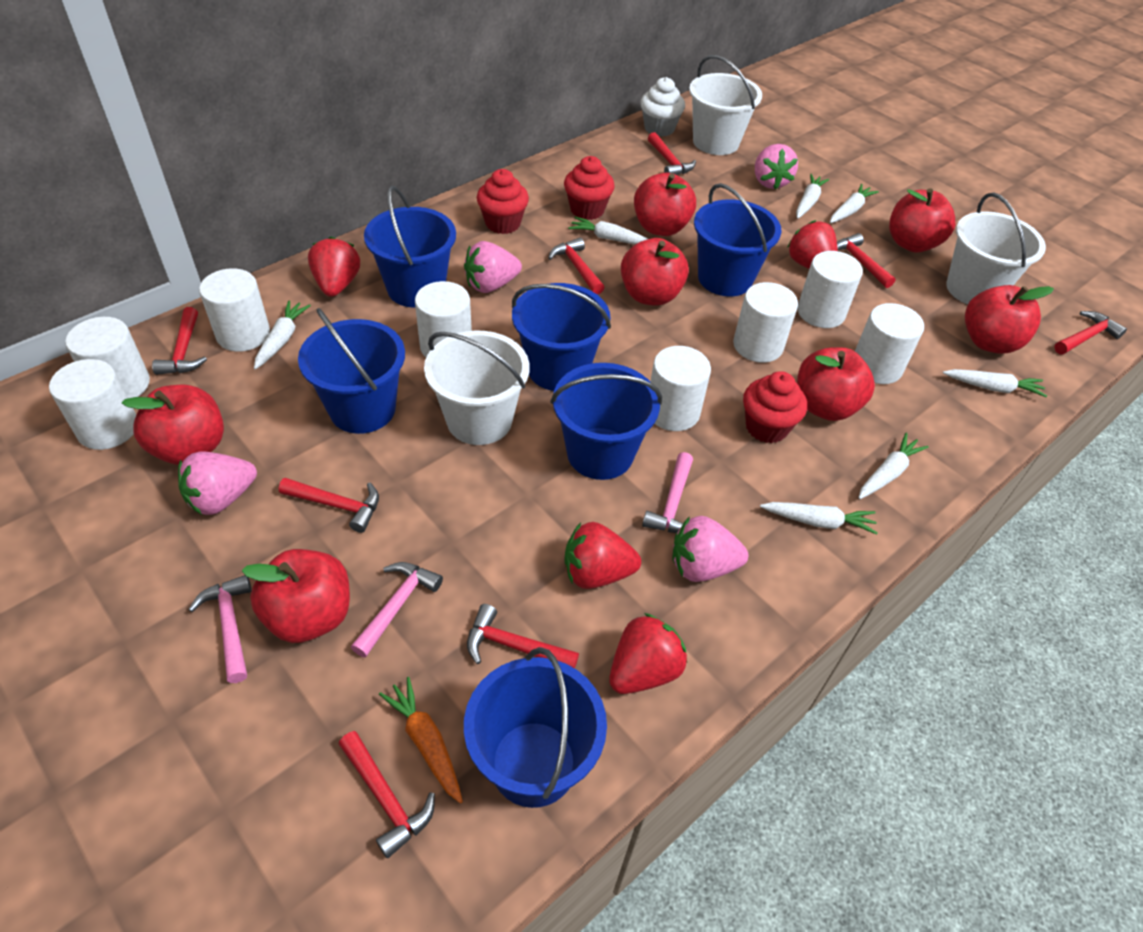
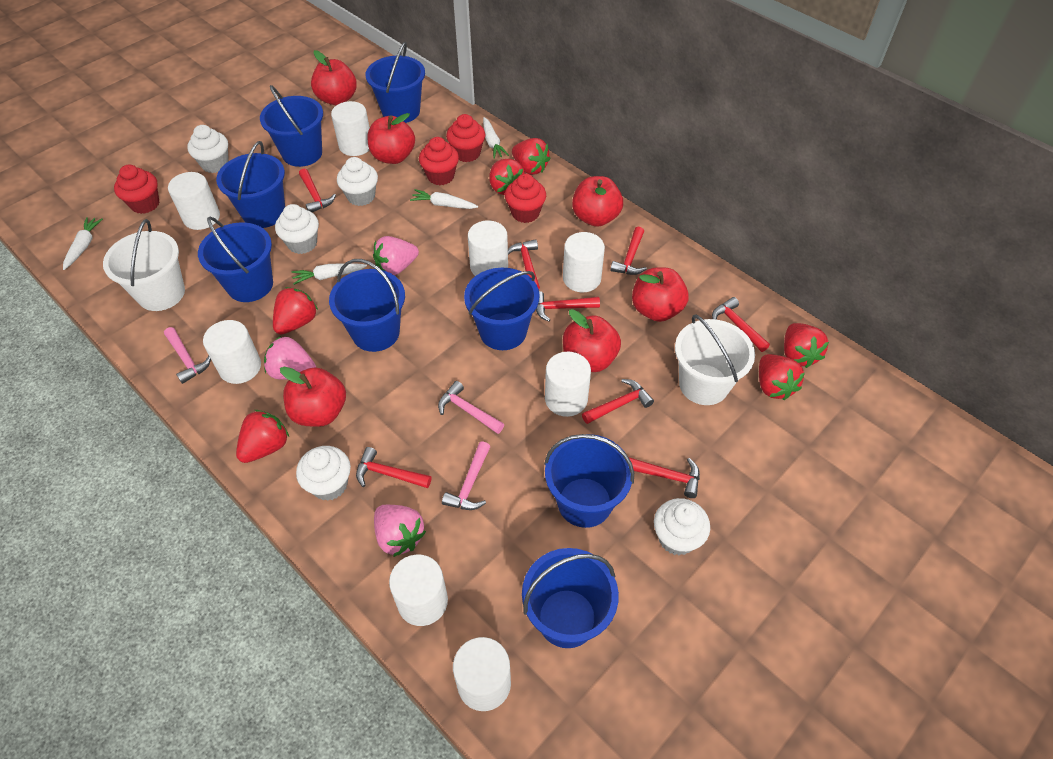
blue bucket: [298,308,405,434] [364,186,456,307] [464,647,607,808] [512,283,611,391] [551,363,662,480] [694,183,781,296] = 6 -> [198,216,273,302] [216,141,285,228] [260,85,323,167] [329,259,405,352] [366,42,425,123] [464,268,540,350] [522,548,619,648] [544,434,634,528] = 8
orange carrot: [379,677,463,804] = 1 -> none = 0
pink strawberry: [178,452,257,515] [464,241,522,293] [673,516,749,582] [755,144,798,190] = 4 -> [264,336,316,380] [373,236,419,275] [374,505,426,557] = 3
red apple: [122,385,224,465] [242,549,350,643] [621,238,689,306] [634,173,696,236] [797,347,875,421] [889,188,955,253] [965,285,1054,354] = 7 -> [280,367,346,427] [311,50,357,105] [367,113,415,164] [563,309,621,372] [572,176,623,227] [632,267,689,322] = 6
red cupcake: [477,169,529,234] [564,156,615,220] [743,371,807,443] = 3 -> [114,165,159,214] [419,137,459,185] [446,114,485,162] [505,174,546,223] = 4
red strawberry: [308,237,360,297] [564,522,641,589] [609,613,687,694] [787,220,838,269] = 4 -> [236,410,289,463] [273,287,318,334] [489,159,525,195] [512,138,551,175] [759,354,805,400] [784,323,829,368] = 6
white bucket: [424,331,529,445] [689,55,762,155] [946,193,1046,304] = 3 -> [103,219,185,311] [675,315,755,405] = 2
white carrot: [254,300,311,369] [568,217,648,244] [760,502,878,535] [796,174,829,219] [830,184,879,223] [858,433,929,499] [943,369,1047,397] = 7 -> [63,217,103,270] [292,263,367,285] [410,189,478,209] [483,117,509,159] = 4
white cupcake: [640,77,685,137] = 1 -> [187,125,229,173] [275,204,319,254] [296,446,351,501] [337,157,378,206] [654,498,710,556] = 5

